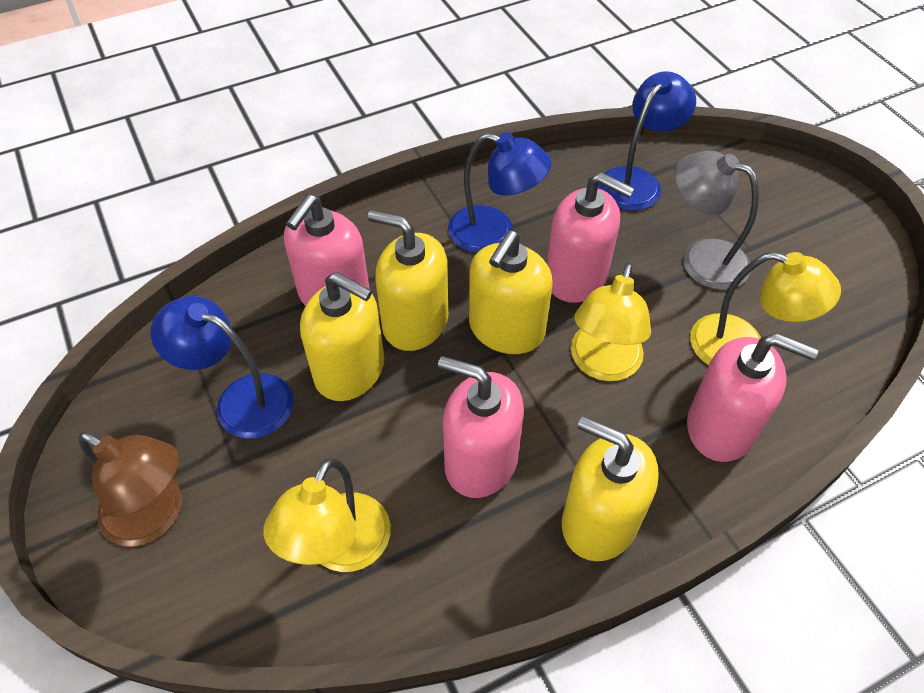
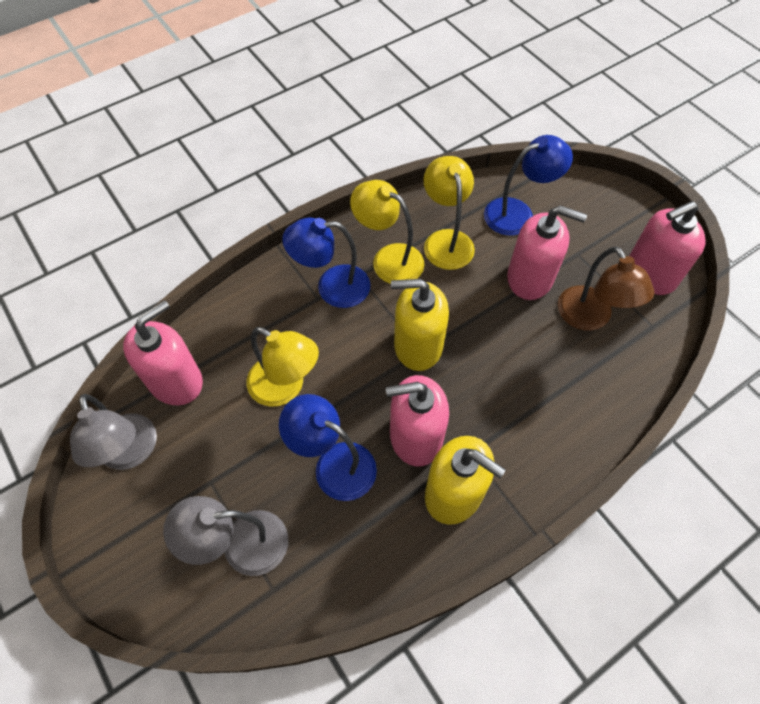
grey lamp: [675,151,759,290] = 1 -> [70,394,157,470] [163,496,288,576] = 2
yellow soap dispenser: [300,272,384,401] [368,210,448,351] [469,231,552,354] [562,416,659,561] = 4 -> [391,279,449,371] [425,436,506,525] = 2

